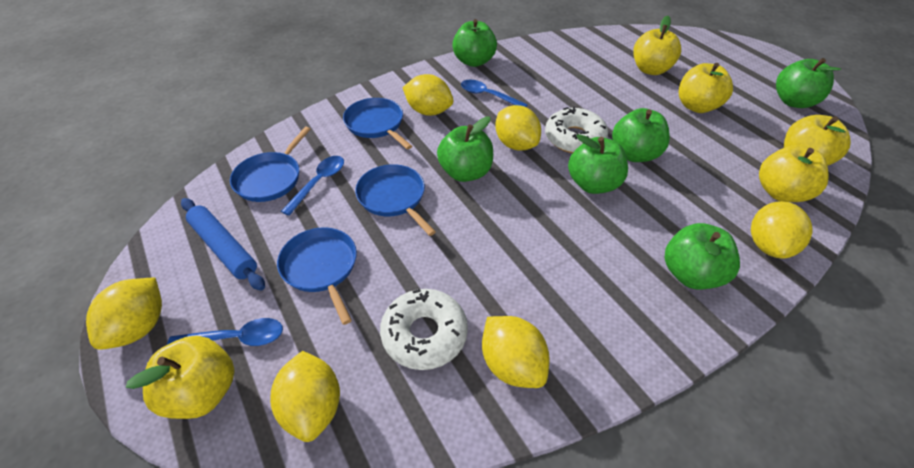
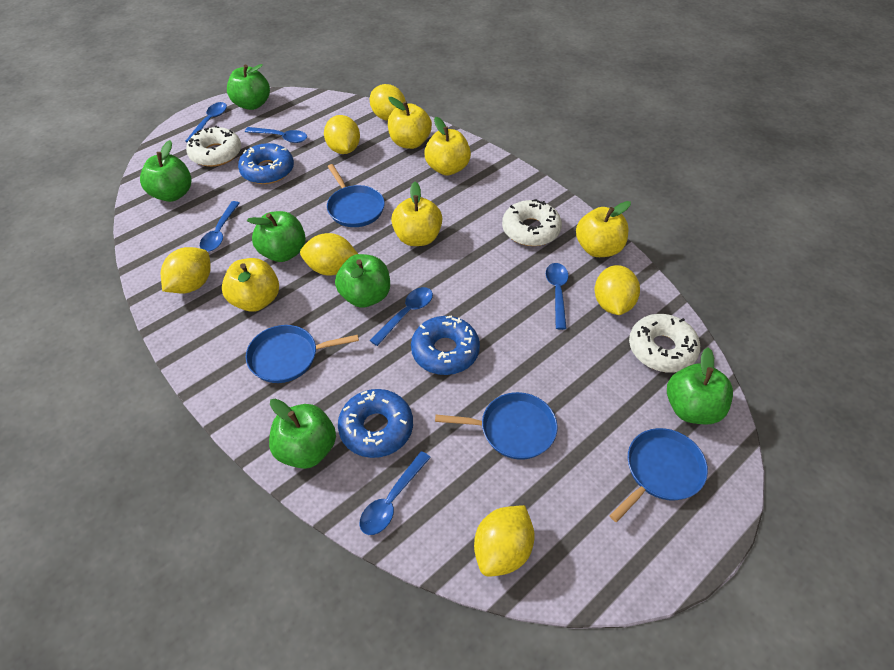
blue donut: none = 0 -> [238,143,294,184] [338,389,413,458] [411,315,480,375] = 3
blue rolling pin: [181,198,265,291] = 1 -> none = 0
blue spoon: [167,318,283,346] [281,156,344,216] [461,80,528,107] = 3 -> [185,102,227,142] [200,201,240,252] [245,127,307,143] [359,451,431,535] [369,287,433,346] [546,263,568,330] = 6
white donut: [380,289,468,370] [545,107,608,153] = 2 -> [186,126,241,167] [502,199,562,246] [629,314,700,373] = 3

